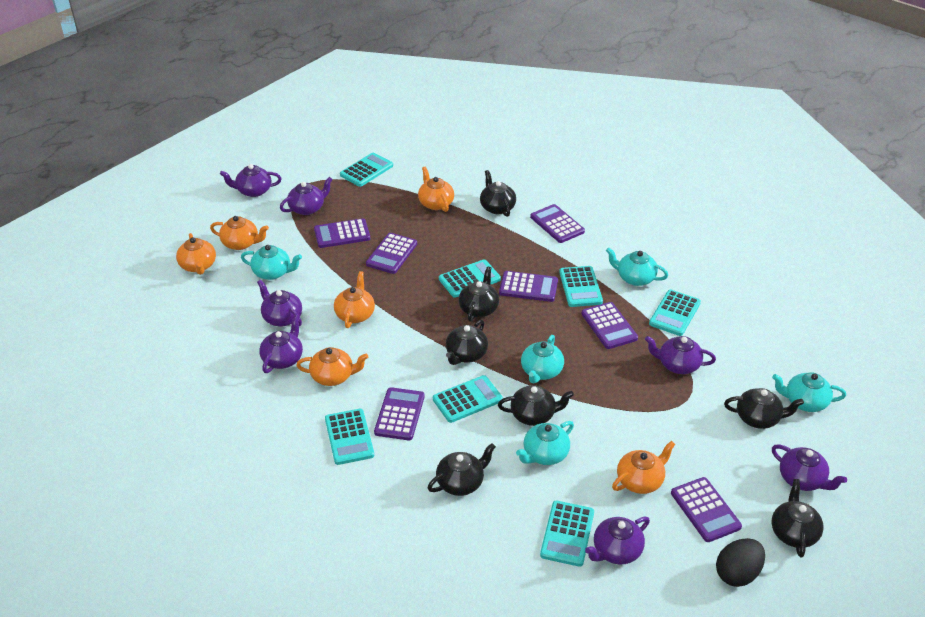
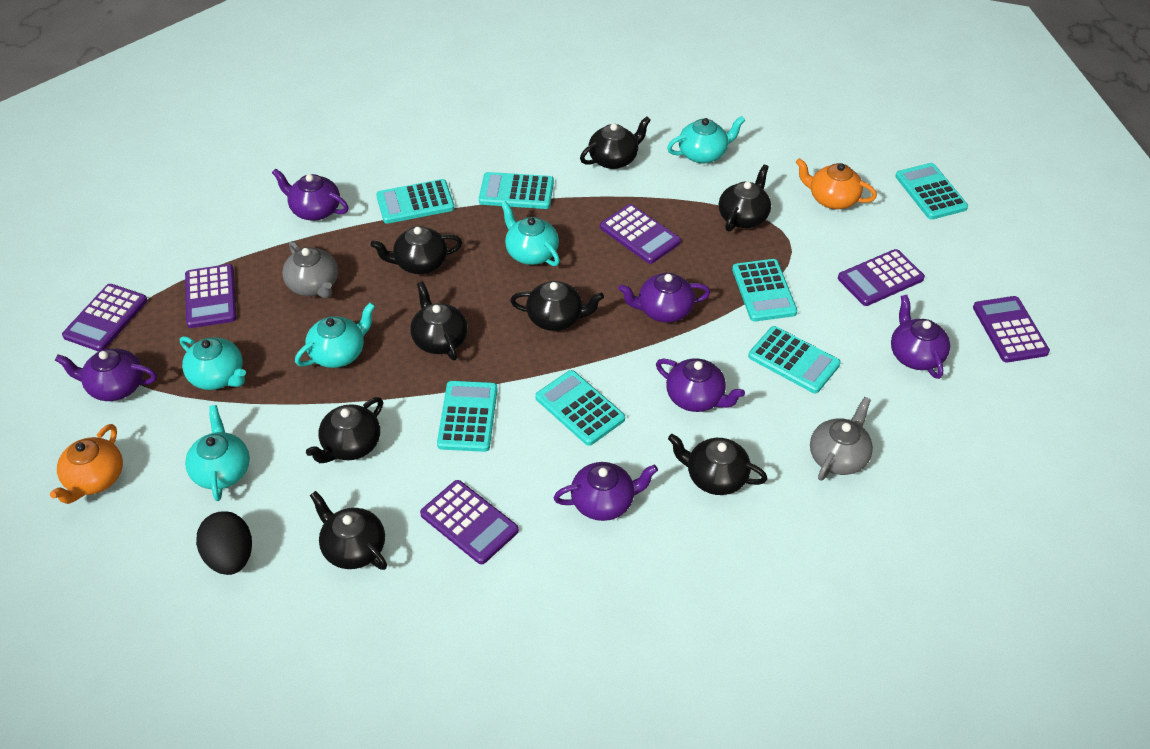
black teapot: [428,443,496,496] [446,320,488,365] [459,266,499,322] [480,170,516,217] [498,385,574,426] [724,388,804,429] [772,479,823,558] = 7 -> [306,397,383,463] [310,491,387,570] [371,226,462,274] [410,281,468,360] [510,281,604,331] [580,116,651,169] [668,434,768,495] [719,164,771,231] = 8
grey teapot: none = 0 -> [282,241,338,298] [810,397,873,481] = 2
orange teapot: [176,233,216,275] [210,216,269,250] [296,347,368,386] [334,271,375,328] [418,166,454,212] [612,441,675,494] = 6 -> [50,424,123,504] [796,158,877,209] = 2
purple calculator: [314,218,370,248] [366,233,417,274] [374,387,425,440] [499,271,558,302] [530,204,585,243] [582,302,638,349] [671,477,742,542] = 7 -> [62,284,148,352] [185,264,236,328] [420,480,519,564] [600,204,681,264] [838,249,925,306] [973,296,1050,362] = 6
purple teapot: [220,164,282,197] [257,280,302,326] [259,315,303,373] [280,177,333,215] [585,516,650,565] [645,336,716,374] [772,444,847,491] = 7 -> [55,348,157,401] [272,169,348,221] [553,462,658,521] [618,273,711,322] [656,358,745,412] [891,295,950,379] = 6

